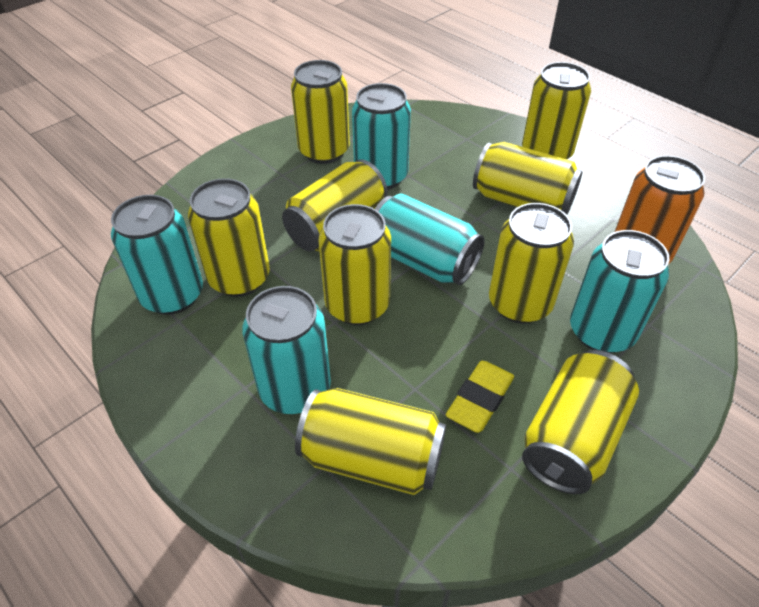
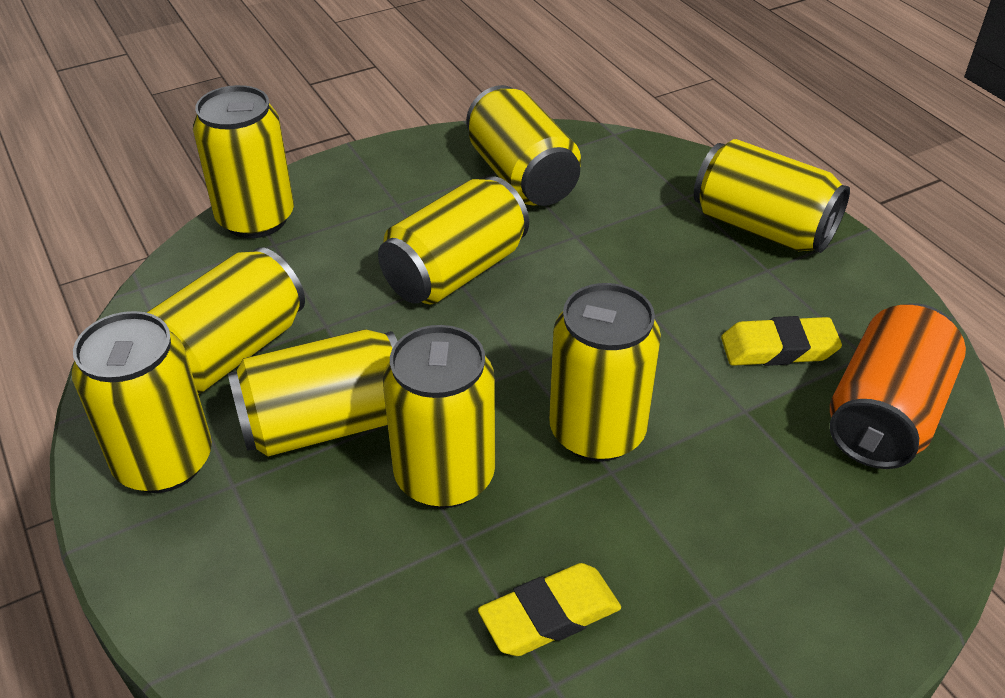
turquoise can: [111,195,203,315] [242,286,331,414] [352,83,411,190] [375,193,485,285] [570,230,669,353] = 5 -> none = 0
yellow eraser: [446,361,514,433] = 1 -> [478,563,621,656] [721,316,842,366] = 2

